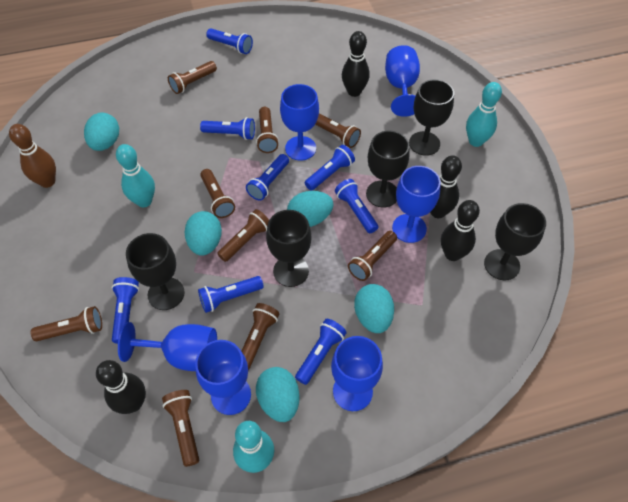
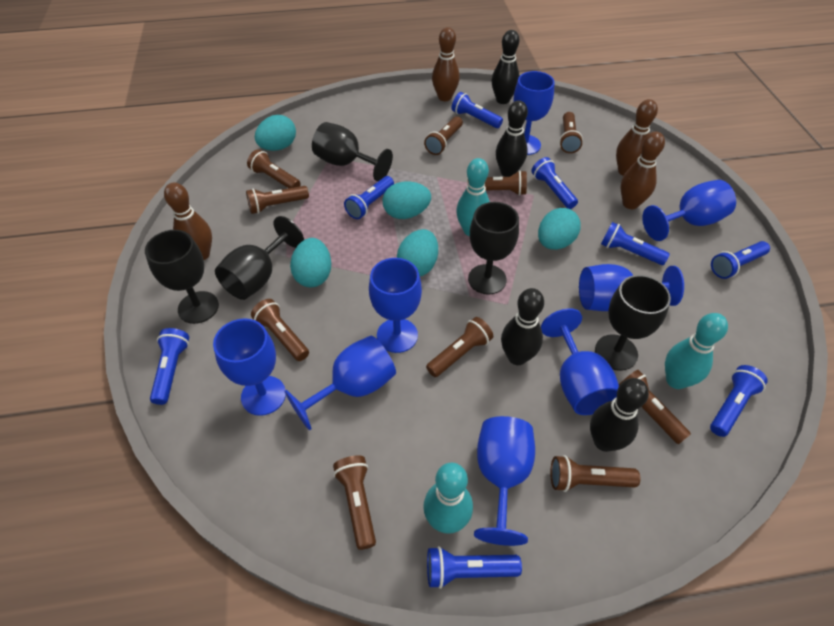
blue goblet: [118,322,217,371] [195,340,251,415] [280,84,319,161] [331,336,383,411] [385,45,420,117] [392,166,441,243] = 6 -> [213,318,286,416] [284,336,396,430] [369,258,422,353] [474,416,535,546] [513,71,555,155] [541,308,619,415] [579,264,684,311] [642,180,736,241] = 8
brown bowling pin: [9,124,56,188] = 1 -> [164,183,212,260] [432,27,460,101] [616,99,658,176] [621,131,665,209] = 4
brown flashlight: [31,306,102,341] [162,390,199,467] [168,61,217,94] [200,169,235,218] [217,209,269,262] [242,303,279,370] [256,107,279,153] [315,114,361,148] [348,231,397,281] = 9 -> [246,186,309,214] [247,149,301,188] [251,299,309,361] [333,455,376,550] [424,116,463,155] [426,317,493,377] [468,170,527,196] [550,455,640,492] [559,112,583,153] [619,370,691,444] = 10

